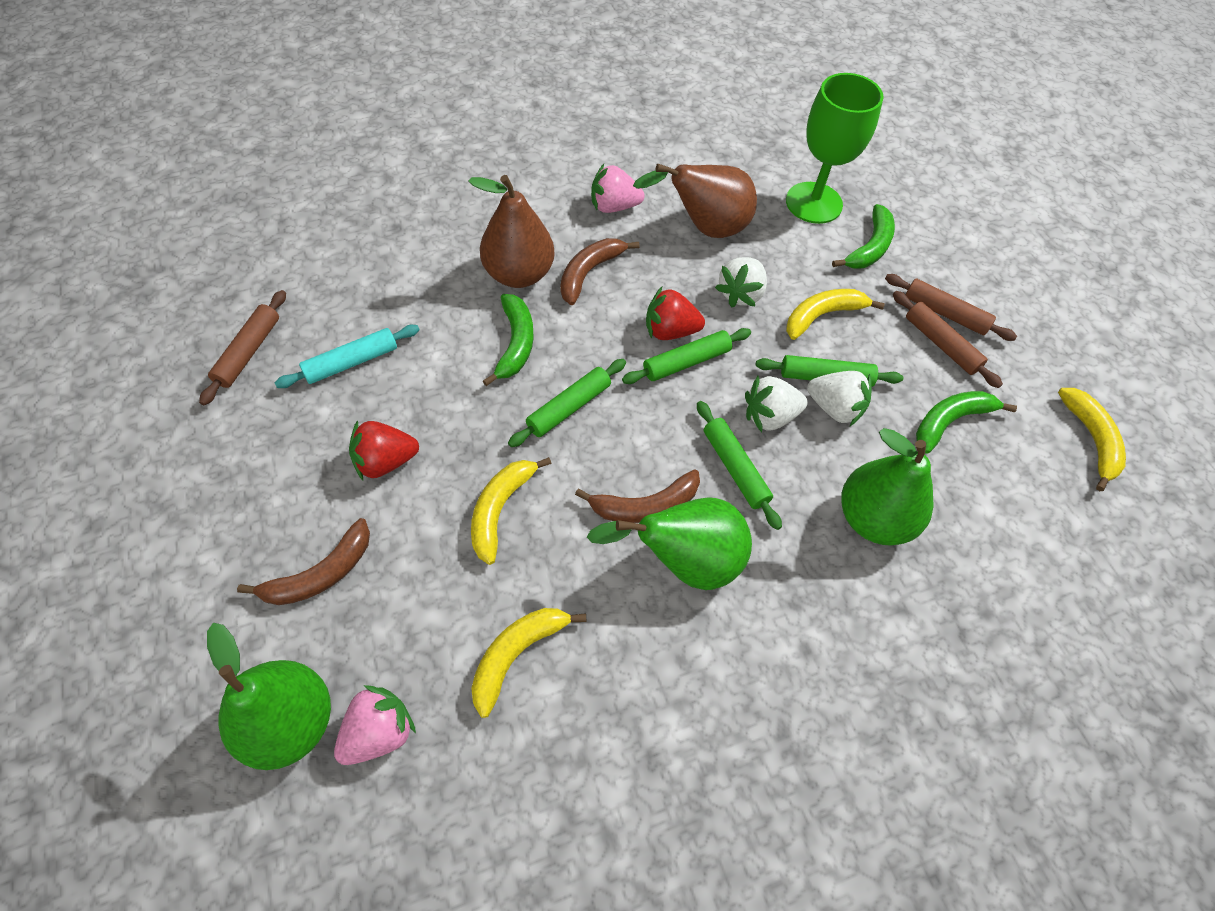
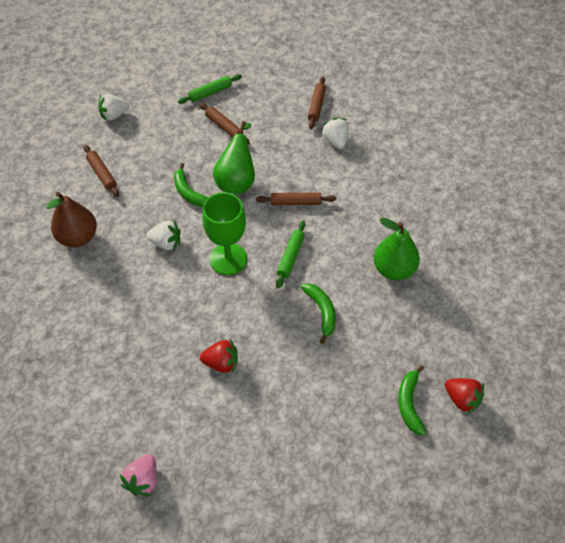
brown banana: [237,518,370,605] [560,238,640,305] [575,469,700,523] = 3 -> none = 0
brown pear: [468,175,555,288] [633,164,757,238] = 2 -> [46,192,97,247] = 1
brown rolling pin: [199,290,286,405] [885,274,1017,341] [893,291,1003,388] = 3 -> [84,145,119,197] [199,103,250,144] [256,192,336,205] [308,77,326,129] = 4
green pear: [207,623,331,770] [587,497,752,590] [841,428,934,546] = 3 -> [213,121,255,194] [374,218,420,280] = 2
green rolling pin: [508,359,626,447] [622,328,751,384] [697,401,782,530] [756,355,903,387] = 4 -> [178,74,242,104] [276,221,305,288] = 2
pink strawberry: [334,685,416,765] [591,164,645,213] = 2 -> [120,454,157,496] = 1
turquoise rolling pin: [275,325,420,388] = 1 -> none = 0
yellow banana: [471,457,552,565] [471,608,586,718] [786,289,885,340] [1058,388,1126,491] = 4 -> none = 0

